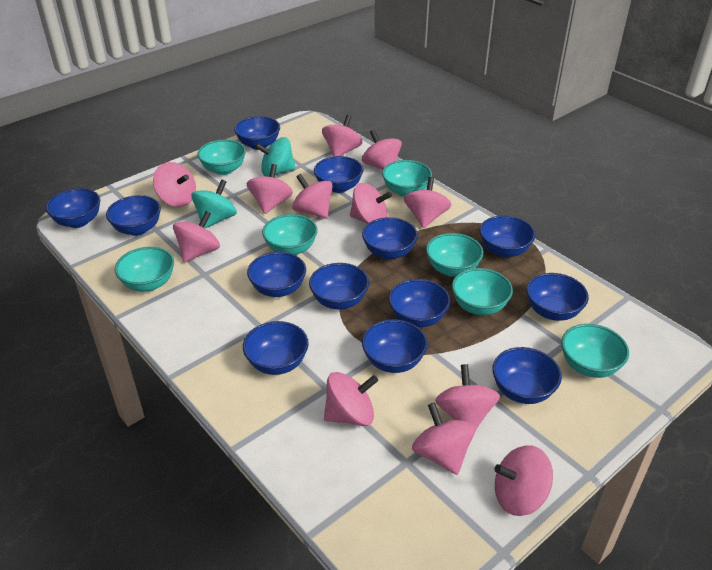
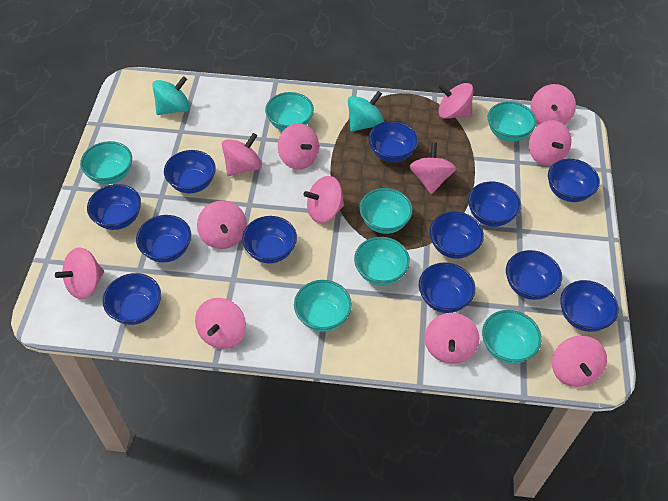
blue bowl: [46,188,100,228] [106,195,161,236] [234,116,280,150] [243,321,309,375] [247,252,306,297] [309,263,369,309] [314,156,363,193] [362,217,418,260] [362,319,428,373] [389,279,450,327] [479,215,536,258] [492,347,562,404] [526,273,589,321] = 13 -> [87,184,141,230] [103,273,161,325] [136,215,191,263] [164,150,216,193] [242,216,297,263] [368,121,418,162] [419,262,475,313] [429,211,484,259] [468,182,521,227] [506,250,562,300] [548,159,600,202] [560,280,619,332] = 12

